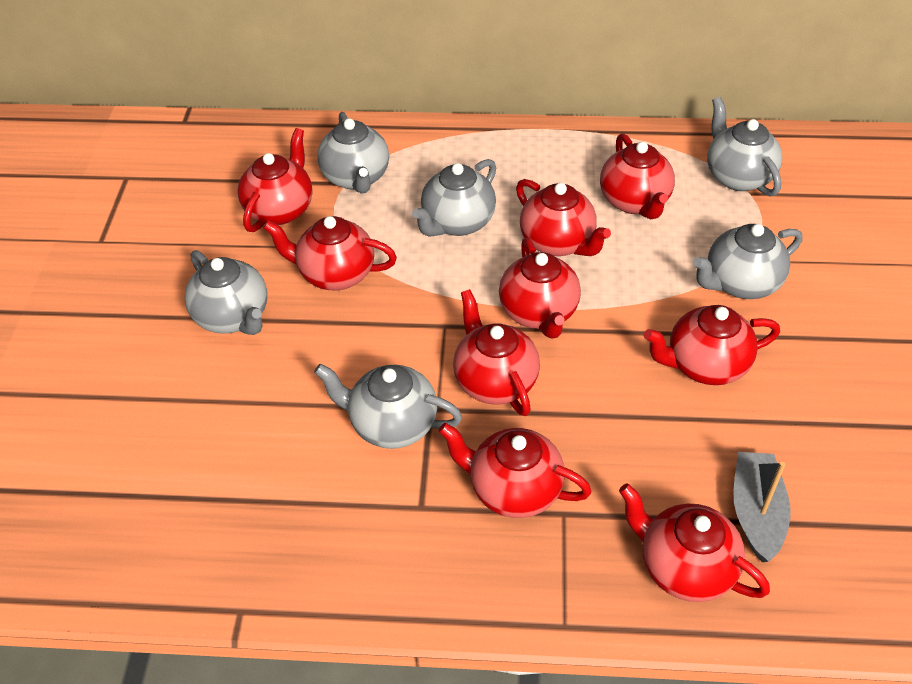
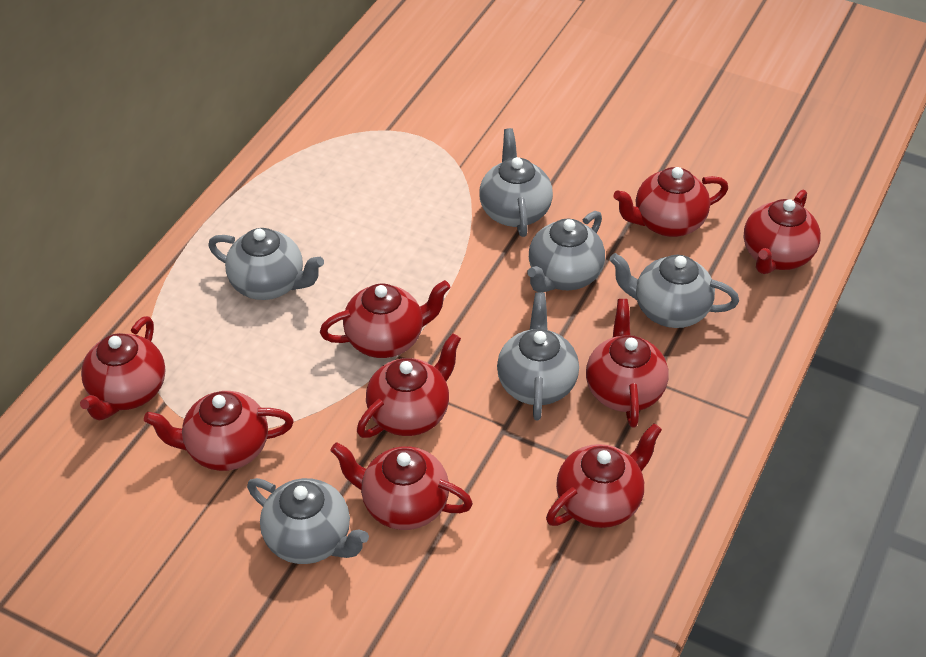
grey boat: [733,452,791,562] = 1 -> none = 0

